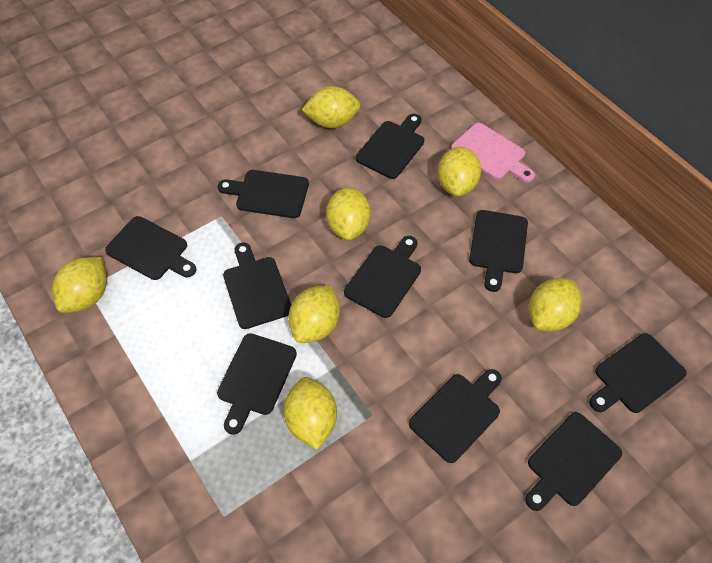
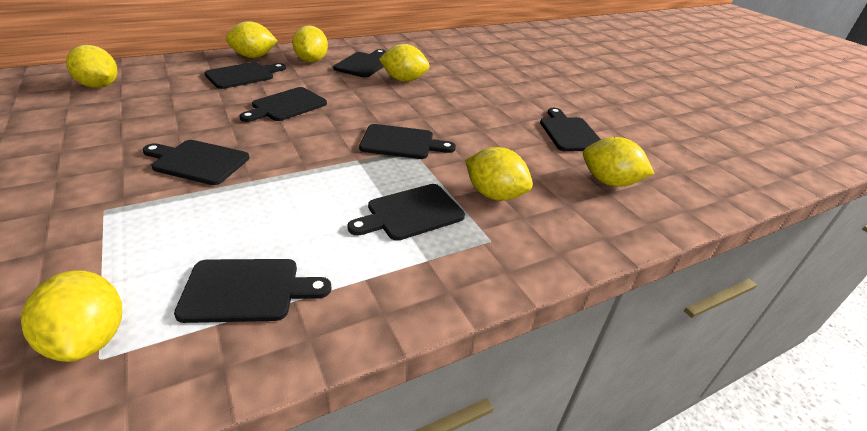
black cutting board: [105,216,196,280] [217,333,297,435] [218,170,309,218] [223,243,291,329] [344,236,421,318] [356,114,424,179] [409,369,502,463] [469,210,528,292] [525,412,622,511] [589,333,687,413] = 10 -> [143,140,249,185] [174,259,332,323] [204,62,286,89] [239,87,327,122] [333,49,386,78] [347,184,465,241] [359,124,456,159] [540,108,601,152] = 8
pink cutting board: [451,123,535,182] = 1 -> none = 0

